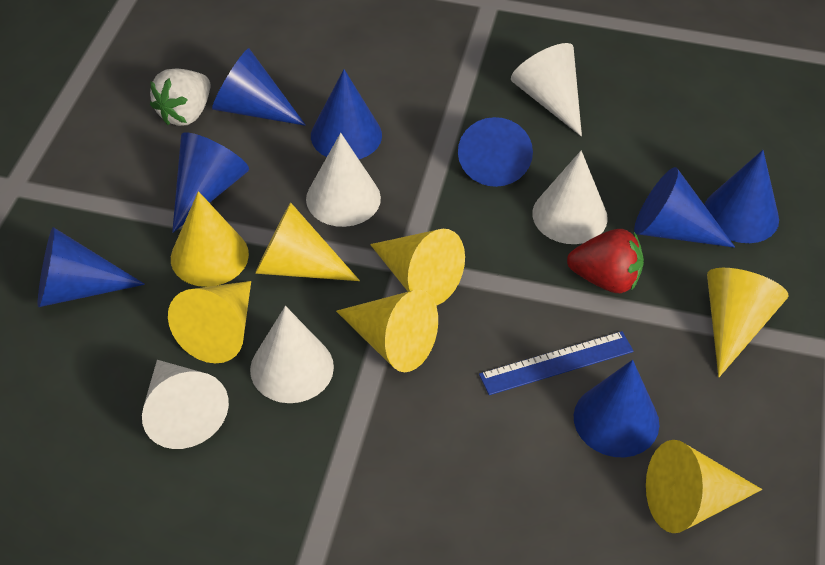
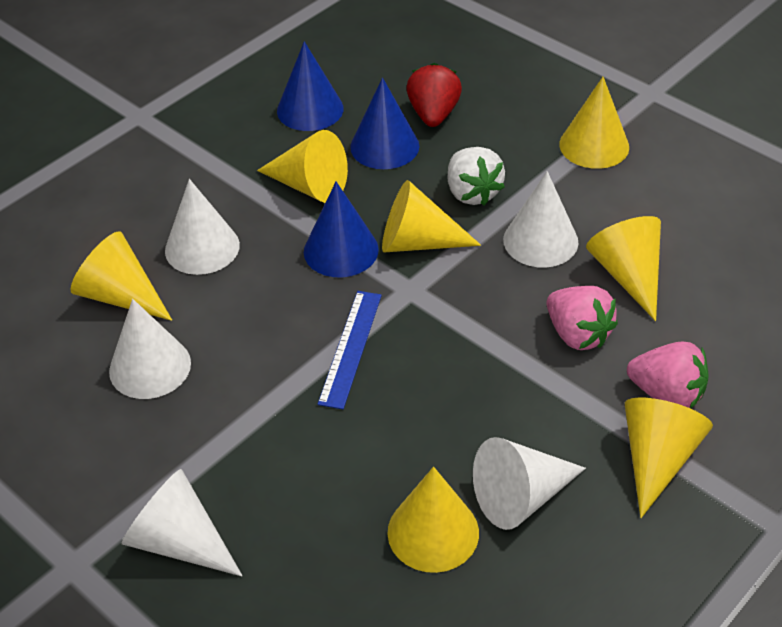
blue cone: [38,227,145,307] [172,132,249,233] [212,48,306,126] [311,69,382,159] [458,117,533,187] [574,360,659,457] [634,167,735,248] [704,150,779,243] = 8 -> [277,41,344,131] [304,181,379,277] [350,78,419,169] = 3
pink strawberry: none = 0 -> [547,286,618,350] [627,341,709,409] = 2

